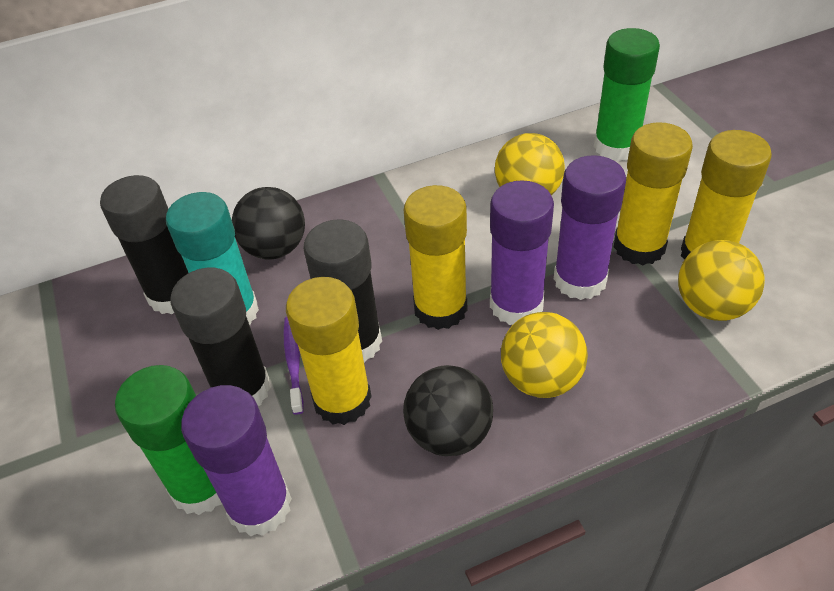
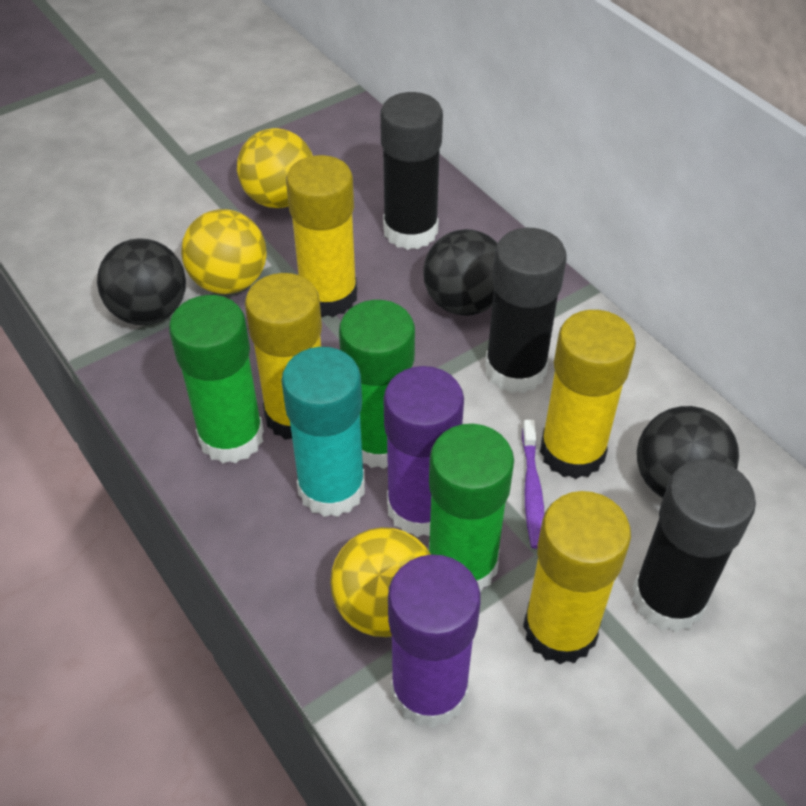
black ball: [232,187,305,260] [403,365,493,456] = 2 -> [97,238,186,325] [423,229,497,316] [637,406,739,498] = 3
green glue stick: [115,365,222,515] [593,28,660,161] = 2 -> [169,295,264,463] [339,300,415,469] [429,424,514,592] = 3
purple glue stick: [181,385,292,537] [490,180,554,325] [554,155,626,300] = 3 -> [383,366,464,537] [388,555,481,728] = 2

